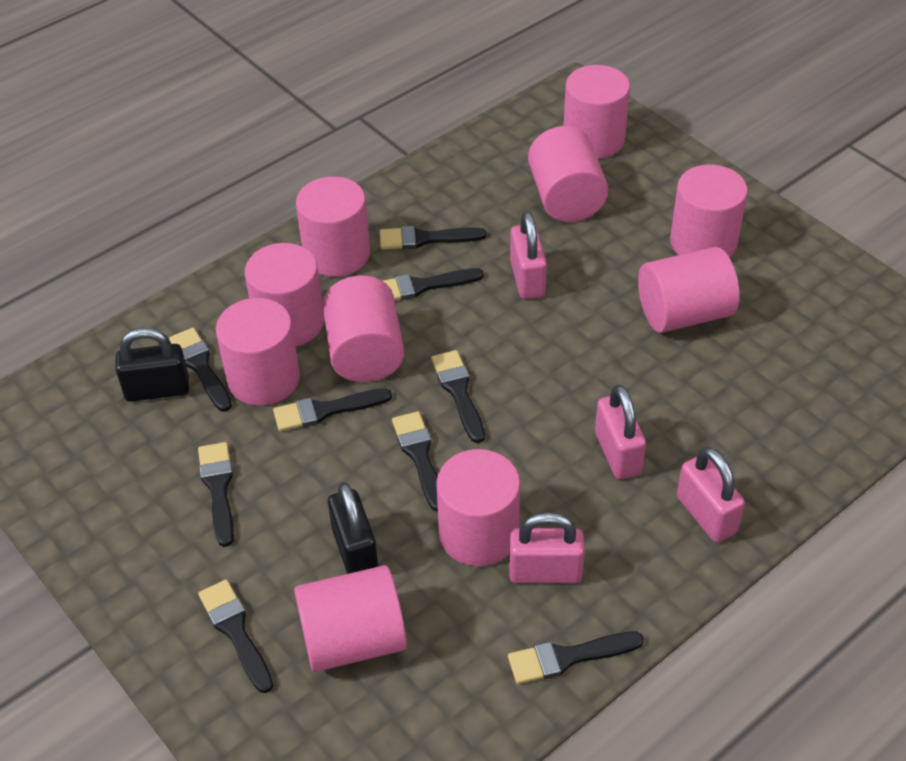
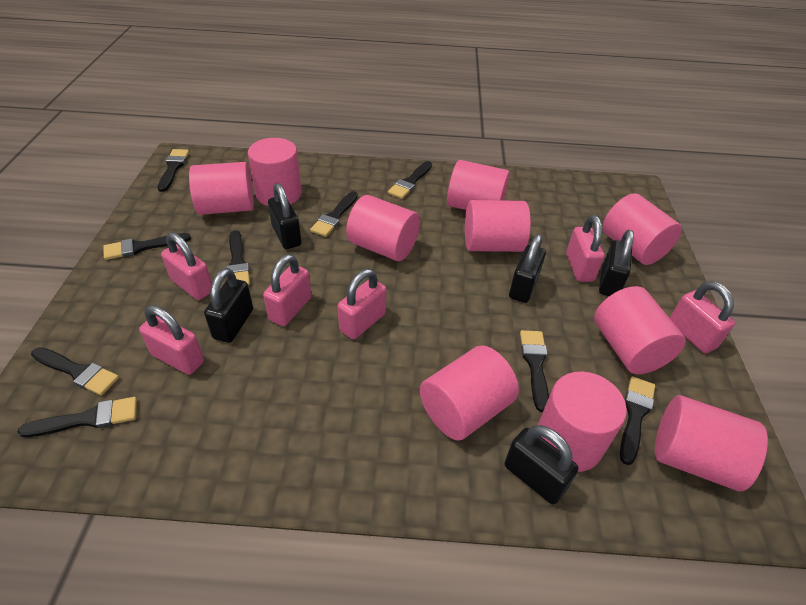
black padlock: [115,328,189,402] [328,482,378,574] = 2 -> [204,268,253,343] [268,183,301,249] [504,425,579,505] [509,234,546,303] [599,230,634,296] = 5
pink padlock: [509,512,585,583] [510,211,547,299] [595,385,646,479] [677,447,745,542] = 4 -> [139,305,204,375] [161,232,212,300] [263,254,311,326] [337,269,386,339] [566,215,605,282] [670,281,735,353] = 6

